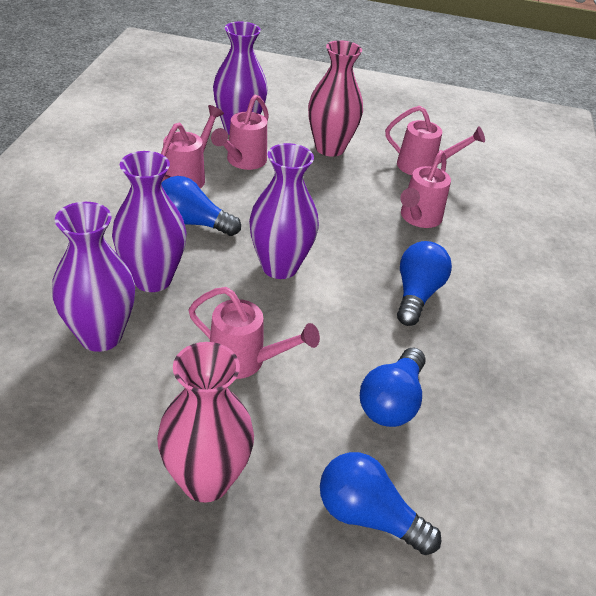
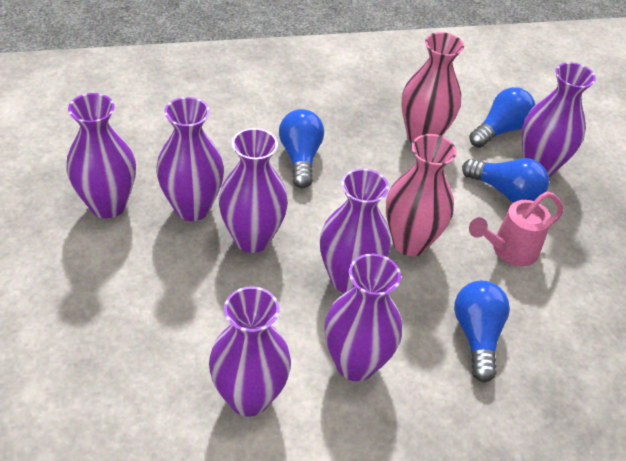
pink watering can: [161,105,224,189] [188,287,320,379] [211,95,269,170] [385,106,485,175] [400,150,451,228] = 5 -> [469,191,563,267] = 1
purple vase: [52,202,135,352] [112,151,186,292] [213,21,268,135] [249,143,319,279] = 4 -> [66,93,136,219] [156,97,224,221] [209,286,291,417] [219,128,288,253] [320,168,391,293] [324,253,402,381] [522,62,596,177] = 7

